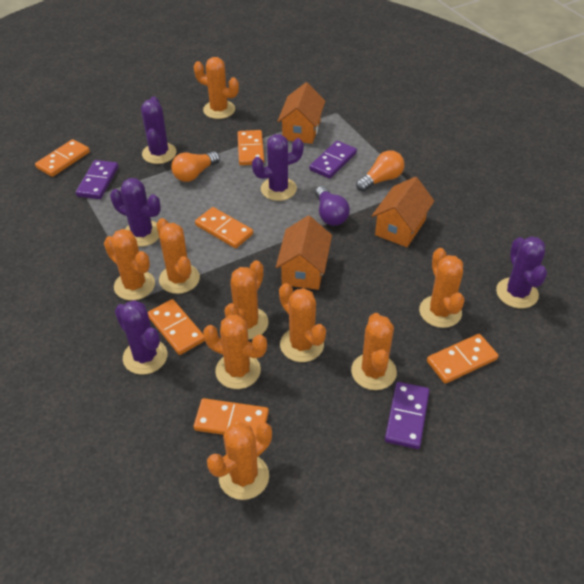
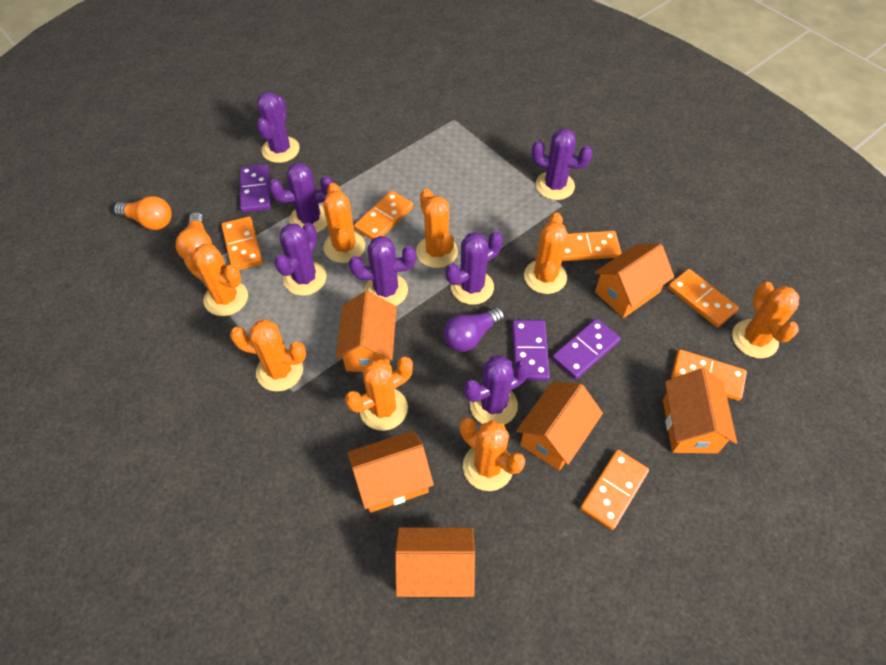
orange cactus: [104,229,155,300] [157,218,200,294] [194,57,239,119] [203,315,267,389] [207,422,272,500] [224,260,269,340] [279,283,326,362] [351,313,397,390] [419,248,465,328] = 9 -> [184,244,248,316] [230,319,306,391] [323,183,365,263] [345,357,413,431] [416,189,458,268] [460,417,525,491] [524,212,568,294] [732,282,799,358] = 8
orange house: [276,216,332,290] [277,82,325,144] [372,177,434,247] = 3 -> [336,291,397,372] [347,430,434,513] [395,527,475,597] [516,382,603,471] [594,244,674,318] [663,368,737,453] = 6
purple cactus: [110,178,161,247] [115,300,167,375] [141,96,176,164] [252,134,304,201] [496,236,547,308] = 5 -> [257,92,300,163] [269,163,333,233] [274,223,326,296] [349,236,416,306] [446,231,503,305] [464,355,530,425] [532,129,593,200] = 7

